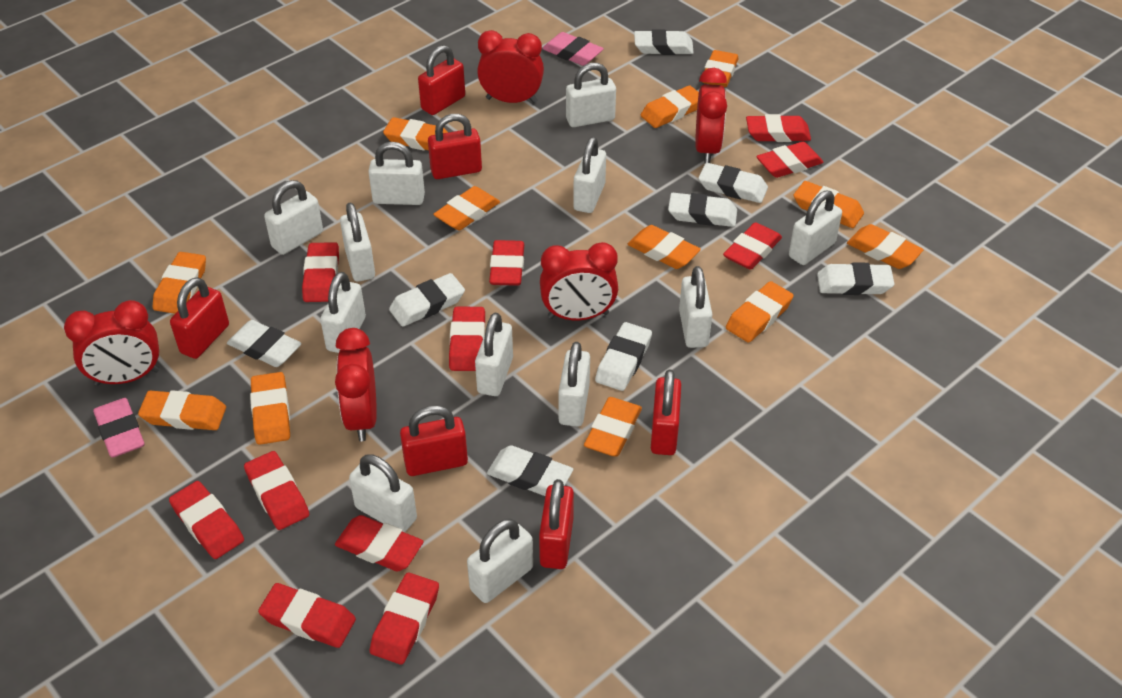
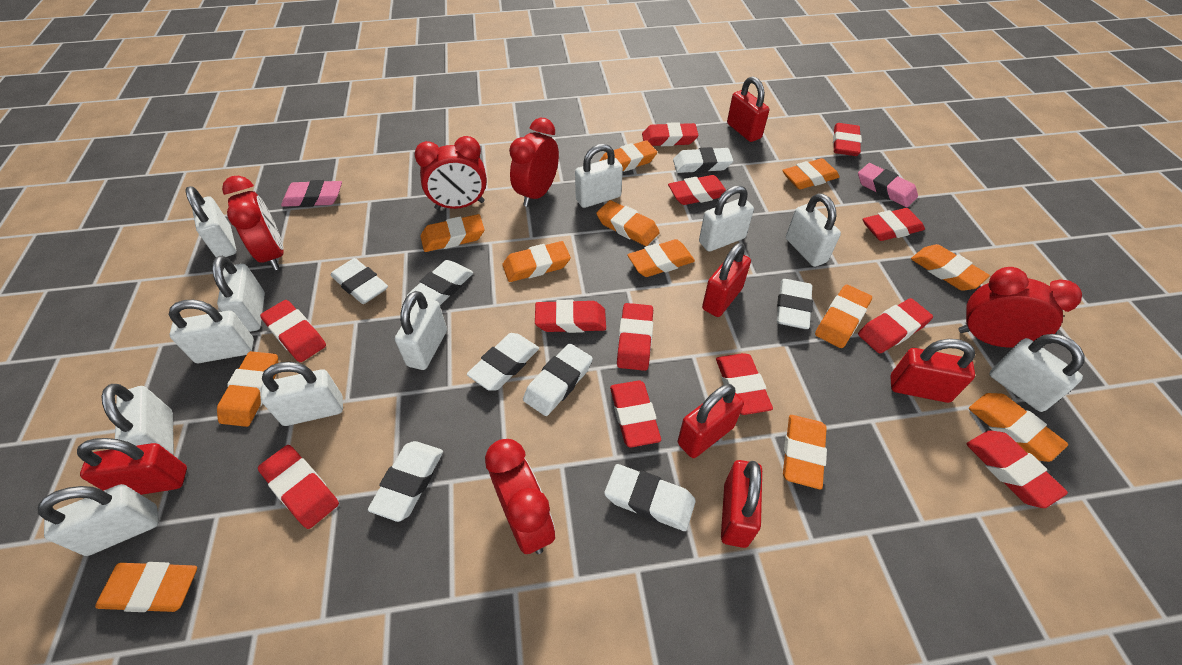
red eraser: [169,481,244,559] [244,451,309,530] [258,583,356,648] [302,242,339,302] [335,515,424,571] [370,572,439,665] [449,307,485,371] [489,240,524,286] [723,222,782,270] [746,114,811,142] [756,142,824,178] = 11 -> [258,445,339,529] [260,300,326,362] [535,299,606,333] [610,380,661,447] [617,303,653,371] [642,122,699,146] [668,175,726,205] [716,353,773,415] [833,123,862,156] [858,298,933,353] [862,208,925,241] [966,430,1068,508] = 12
white padlock: [264,180,323,255] [320,272,366,353] [340,202,375,282] [349,454,417,532] [368,142,425,205] [467,519,533,603] [475,313,513,396] [558,342,590,427] [566,63,616,127] [573,137,606,213] [679,266,712,348] [789,191,842,265] = 12 -> [38,484,159,556] [101,384,174,455] [169,300,254,363] [186,186,237,257] [212,256,265,332] [261,362,343,426] [395,291,447,370] [575,144,623,208] [699,185,754,252] [786,193,841,267] [989,334,1084,412] = 11

